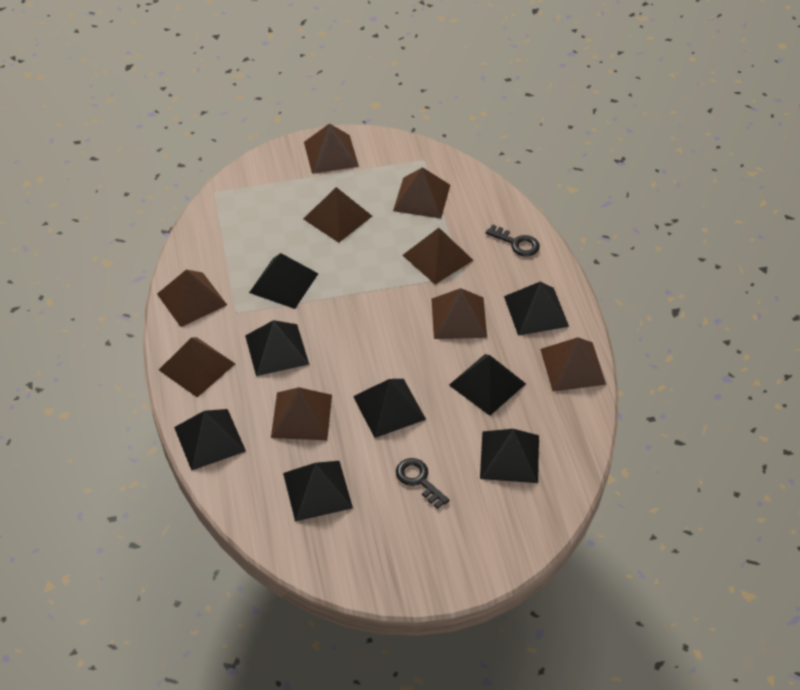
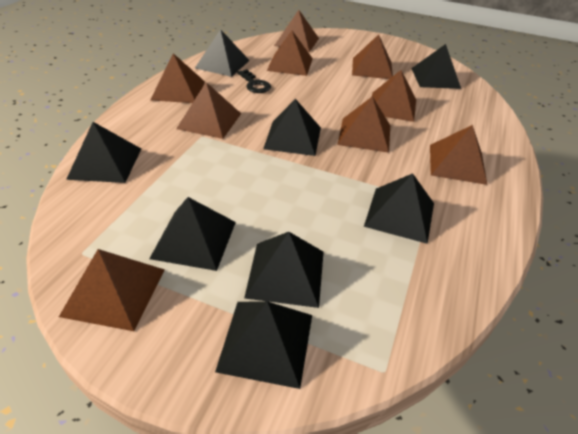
black key: [396,458,450,509] [486,224,540,257] = 2 -> [237,69,271,93] = 1

